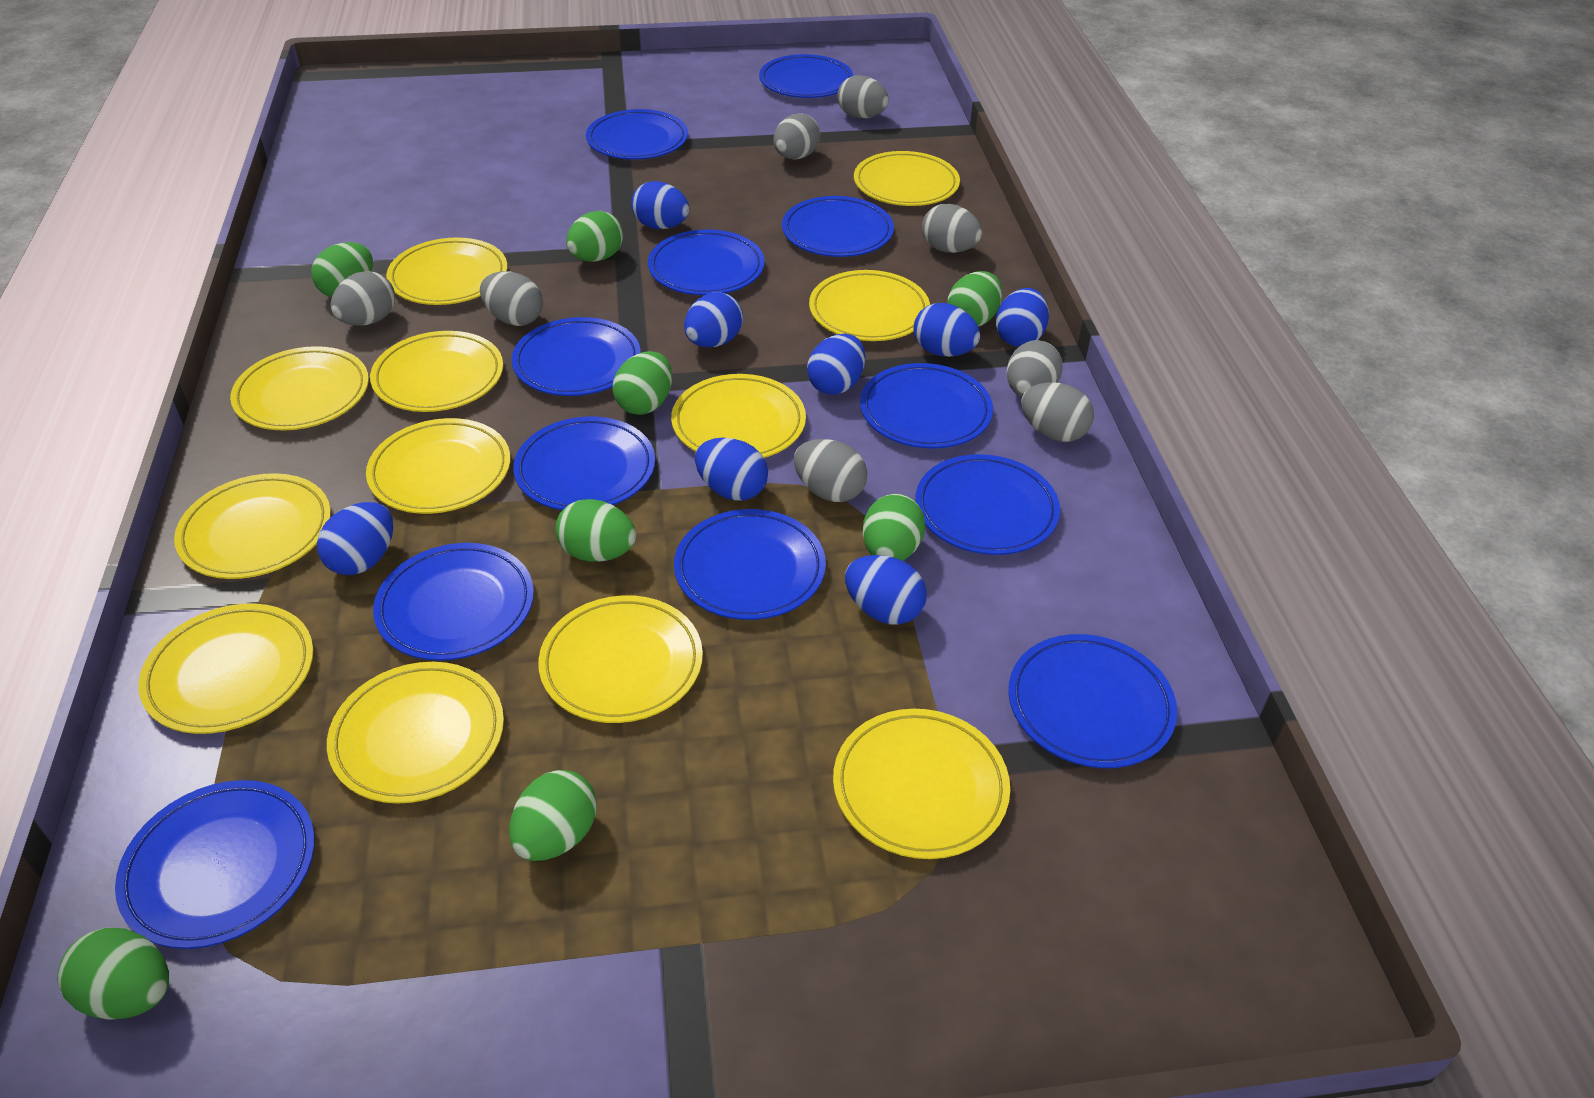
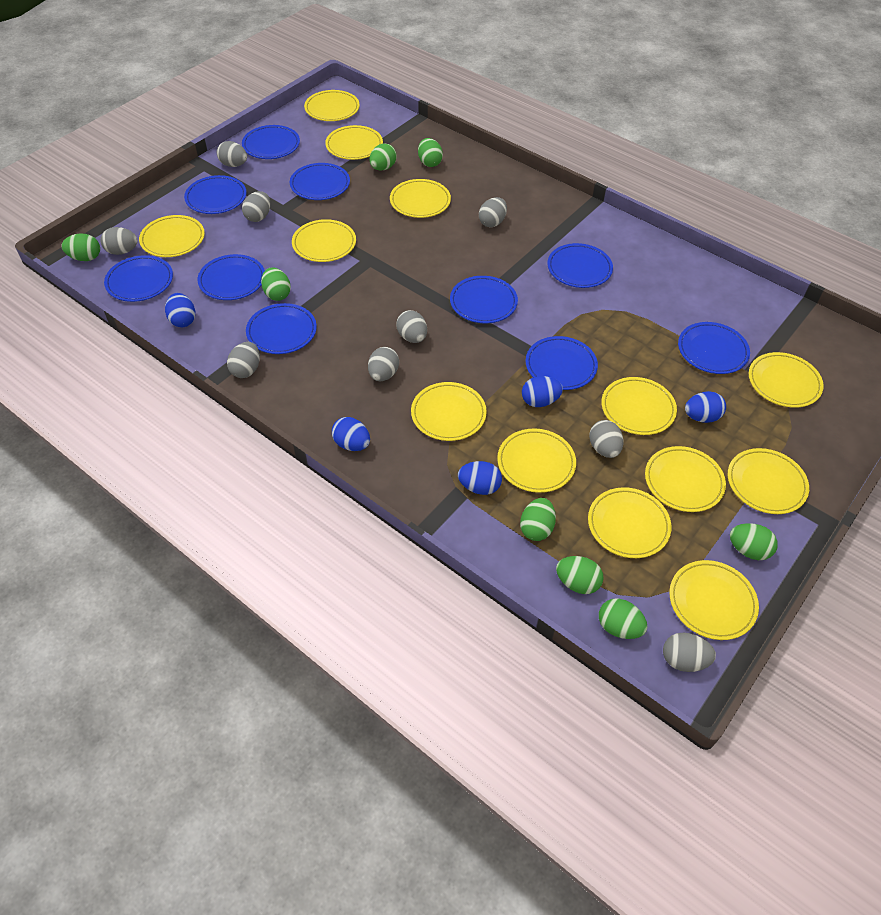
blue egg: [317,502,393,575] [631,181,689,229] [684,292,743,347] [695,438,768,501] [807,334,865,395] [845,555,927,625] [914,303,980,357] [996,288,1049,347] = 8 -> [165,293,195,327] [332,417,370,451] [458,461,502,495] [522,376,563,407] [685,391,726,423] = 5
blue plate: [115,780,315,949] [373,543,534,661] [512,317,641,396] [513,417,655,510] [586,109,688,160] [648,229,765,295] [674,509,826,620] [759,54,854,98] [782,196,894,257] [860,363,993,449] [915,454,1060,555] [1008,634,1177,768] = 12 -> [104,255,173,302] [184,175,247,214] [197,254,265,300] [242,125,300,159] [246,303,317,354] [290,163,350,200] [450,276,518,323] [526,336,598,390] [547,243,613,288] [678,322,750,374] = 10
grey egg: [330,271,395,326] [480,271,543,326] [773,113,820,159] [794,439,867,502] [837,75,889,119] [922,204,982,253] [1006,340,1063,397] [1021,382,1094,442] = 8 -> [101,227,138,255] [217,141,247,167] [227,342,260,378] [242,191,270,222] [368,347,399,381] [396,310,427,343] [479,197,507,227] [589,420,623,458] [663,633,716,672] = 9
yellow plate: [138,604,313,734] [174,473,331,579] [230,346,369,431] [327,662,504,804] [366,418,510,514] [370,331,503,412] [386,238,507,305] [538,595,703,723] [671,374,806,458] [809,270,930,341] [833,709,1010,859] [854,151,960,206] = 12 -> [139,215,205,257] [292,219,356,262] [304,90,360,121] [325,125,383,160] [390,179,451,218] [411,382,487,441] [497,429,576,493] [588,487,671,558] [601,377,677,435] [645,446,726,512] [669,560,759,640] [728,448,809,514] [749,352,824,408] = 13

